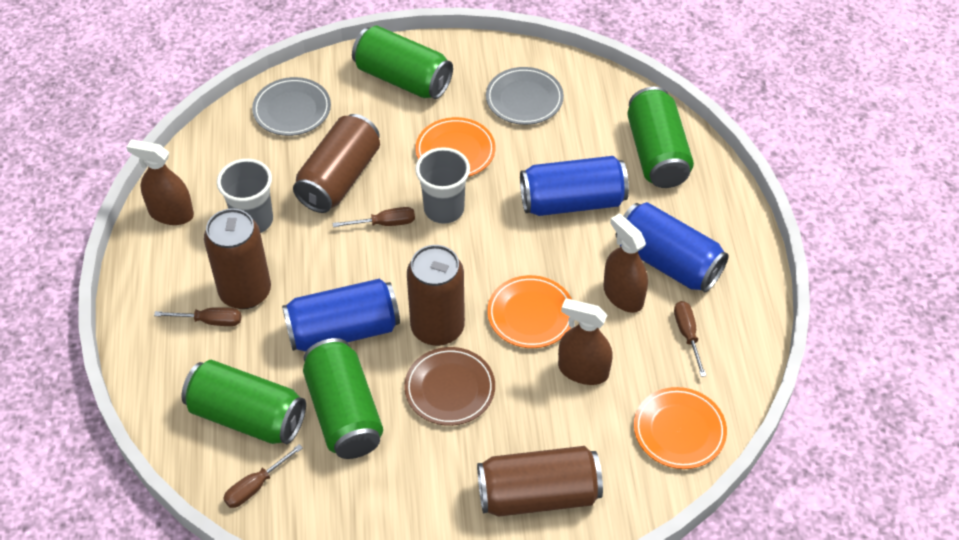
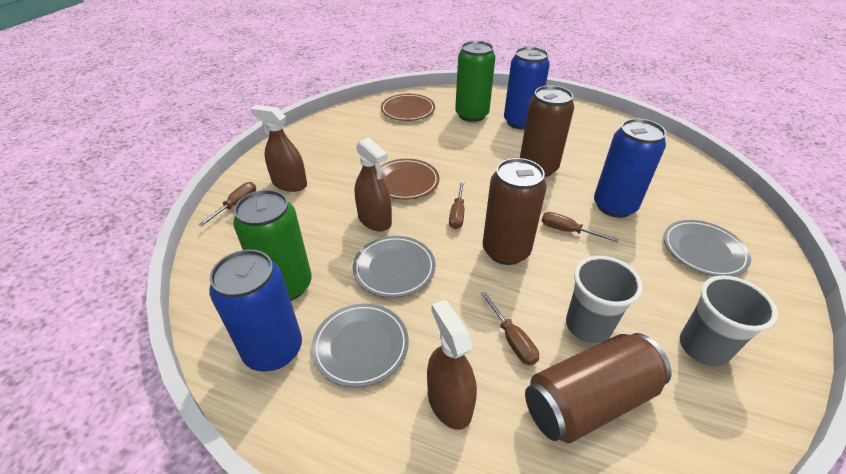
brown can: [204,208,271,309] [293,114,380,213] [407,245,465,346] [477,446,603,517] = 4 -> [483,158,547,265] [520,85,574,177] [525,333,672,443] = 3
brown plate: [404,347,495,426] = 1 -> [380,159,439,200] [381,94,435,121] = 2
green can: [181,360,306,444] [303,338,383,459] [352,26,453,99] [627,87,694,188] = 4 -> [233,190,312,301] [455,41,495,122] = 2
grey plate: [252,77,331,136] [486,67,564,125] = 2 -> [311,303,409,387] [353,236,435,298] [664,220,751,276] = 3
orange plate: [415,117,495,177] [487,275,572,348] [634,387,727,469] = 3 -> none = 0

